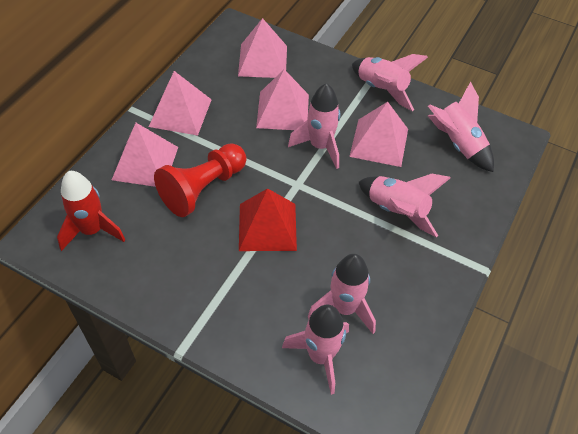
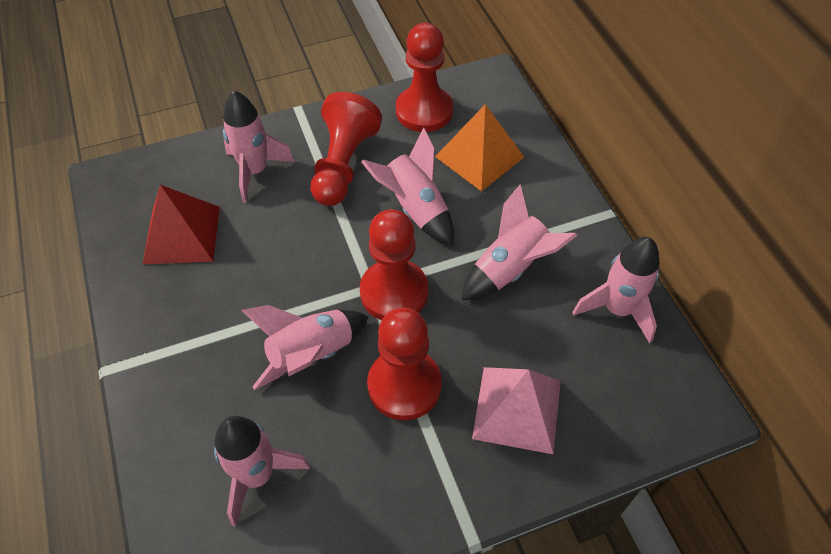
orange pyramid: none = 0 -> [435,104,524,191] = 1
pink pyramid: [112,123,178,187] [149,71,212,136] [238,18,287,78] [256,69,309,130] [349,102,408,167] = 5 -> [472,367,561,454] = 1
red pawn: [154,143,246,217] = 1 -> [311,92,382,206] [360,209,428,320] [367,308,442,420] [396,23,453,132] = 4
red rocket: [57,171,126,251] = 1 -> none = 0

